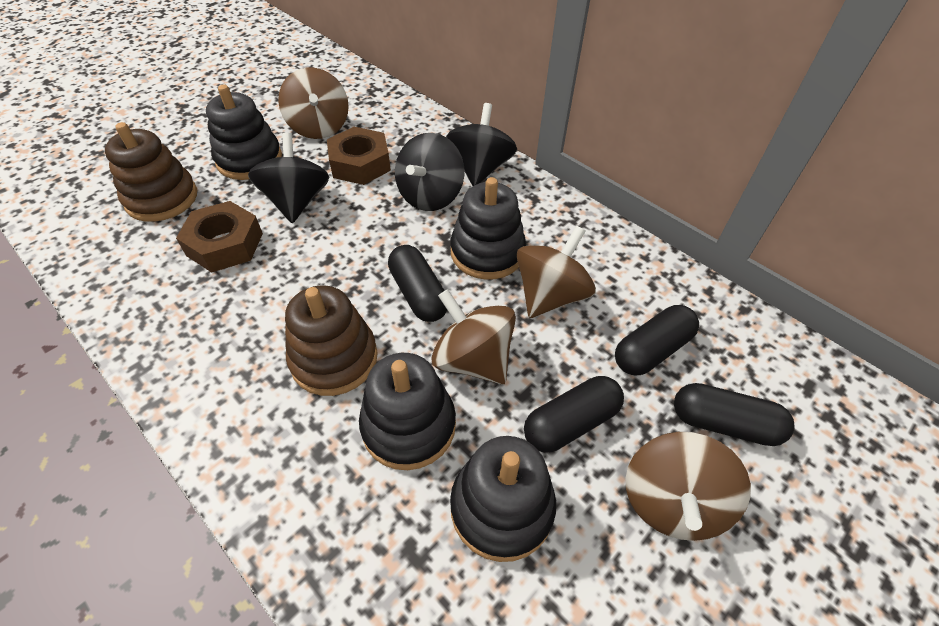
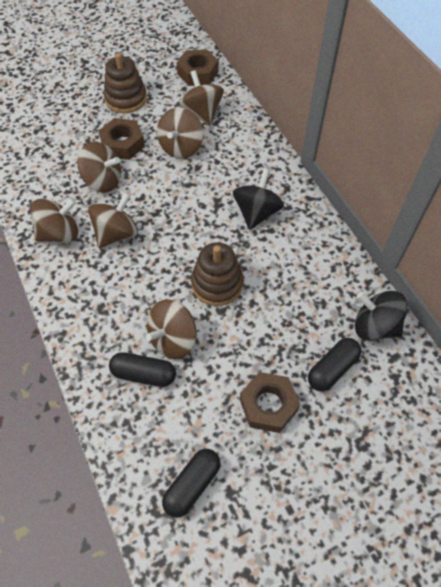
black capsule: [388,245,447,322] [524,376,624,452] [615,305,699,376] [674,383,795,446] = 4 -> [109,352,176,387] [162,449,221,518] [308,338,361,391] = 3
black spinning top: [248,133,329,223] [395,133,464,211] [446,103,517,186] = 3 -> [233,169,284,230] [355,291,408,341] = 2
black stacking toy: [206,85,282,180] [359,353,456,470] [450,436,556,562] [451,177,526,280] = 4 -> none = 0
brown nut: [176,201,263,273] [327,127,391,185] = 2 -> [99,118,145,160] [177,49,218,86] [240,372,300,433] = 3
brown spinning top: [278,67,349,139] [431,289,516,384] [516,226,596,318] [626,432,751,541] = 4 -> [30,198,78,243] [77,142,121,193] [88,192,138,248] [146,299,197,359] [157,107,203,159] [179,70,224,125] = 6

